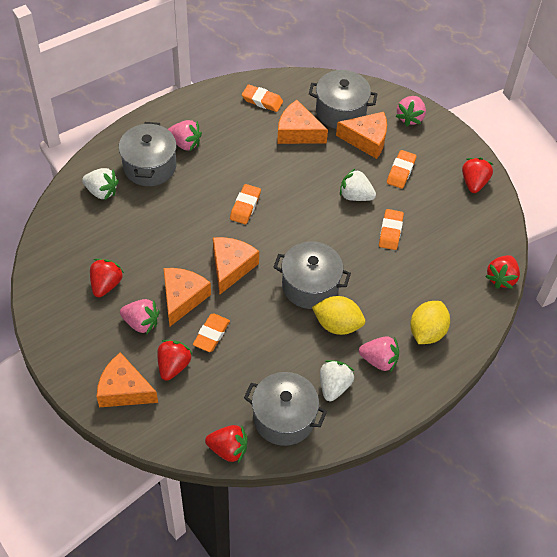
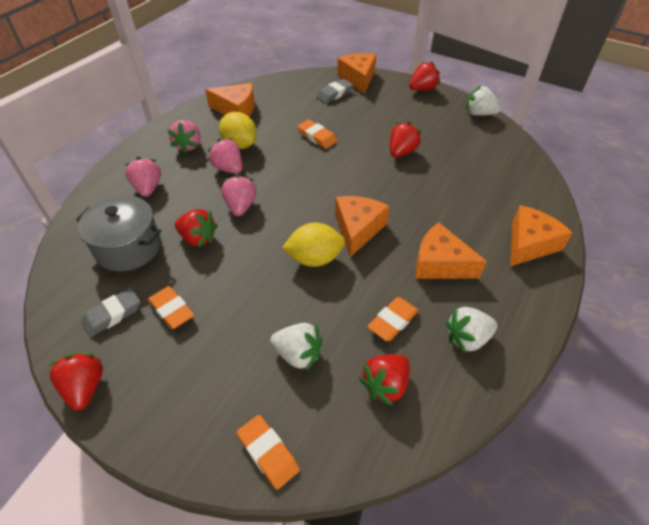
grey eraser: none = 0 -> [81,288,140,337] [316,79,353,103] = 2
grey pot: [119,122,177,186] [244,372,327,446] [273,241,351,309] [309,70,377,129] = 4 -> [76,195,161,272] = 1
orange eraser: [193,313,230,352] [230,184,261,224] [242,84,283,112] [379,209,404,250] [387,150,417,189] = 5 -> [148,286,194,329] [236,415,300,490] [297,119,337,149] [367,297,419,341] = 4

